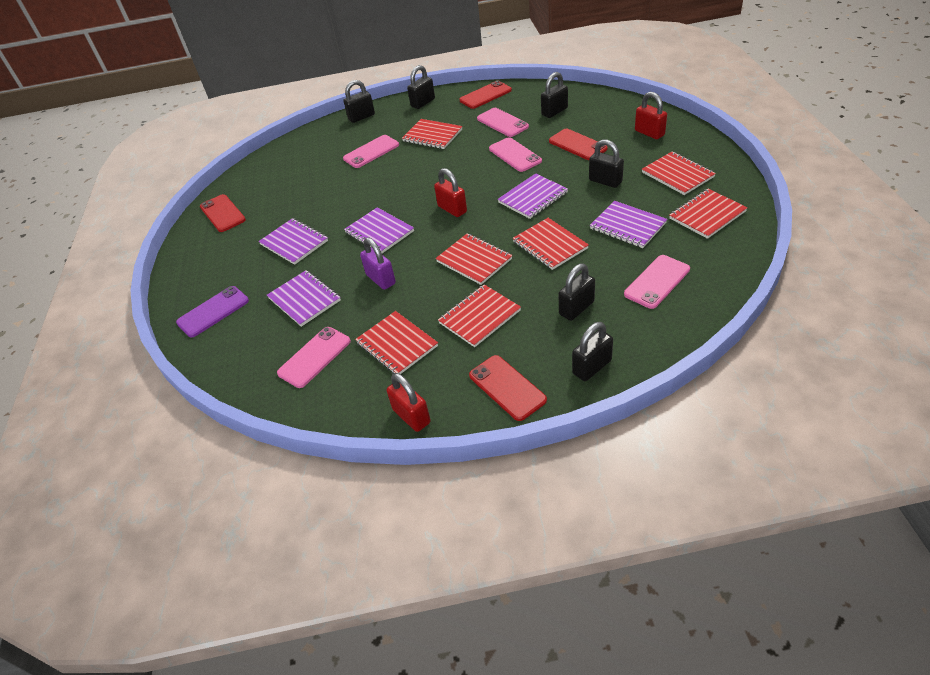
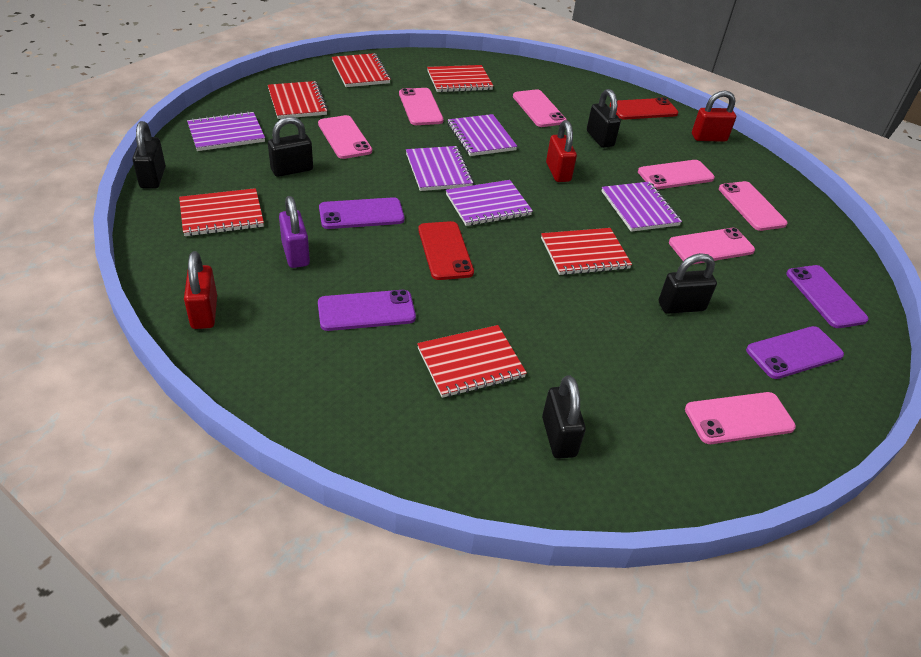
black padlock: [343,80,375,123] [407,65,435,109] [541,72,568,118] [559,263,595,321] [572,322,613,381] [589,139,624,188] = 6 -> [132,121,166,189] [268,117,313,177] [542,375,586,459] [587,89,621,148] [659,253,717,314] = 5
pink phone: [277,327,351,388] [343,135,399,168] [477,108,529,137] [489,137,542,172] [624,255,690,309] = 5 -> [318,115,372,159] [399,88,444,125] [513,89,567,127] [638,160,715,189] [669,228,755,264] [685,392,796,444] [719,181,788,231] = 7
purple phone: [176,286,249,338] = 1 -> [318,290,416,331] [319,197,404,229] [746,326,844,379] [786,265,869,328] = 4
red notebook: [355,311,438,374] [402,119,462,149] [435,233,513,285] [438,284,521,347] [513,218,589,270] [642,151,716,195] [669,189,748,239] = 7 -> [179,188,264,236] [268,81,328,119] [332,53,391,87] [417,325,527,398] [427,65,493,93] [541,228,632,275] = 6
red phone: [200,194,246,232] [460,81,512,109] [469,355,547,421] [549,129,608,160] = 4 -> [418,221,474,280] [610,98,678,120] = 2

